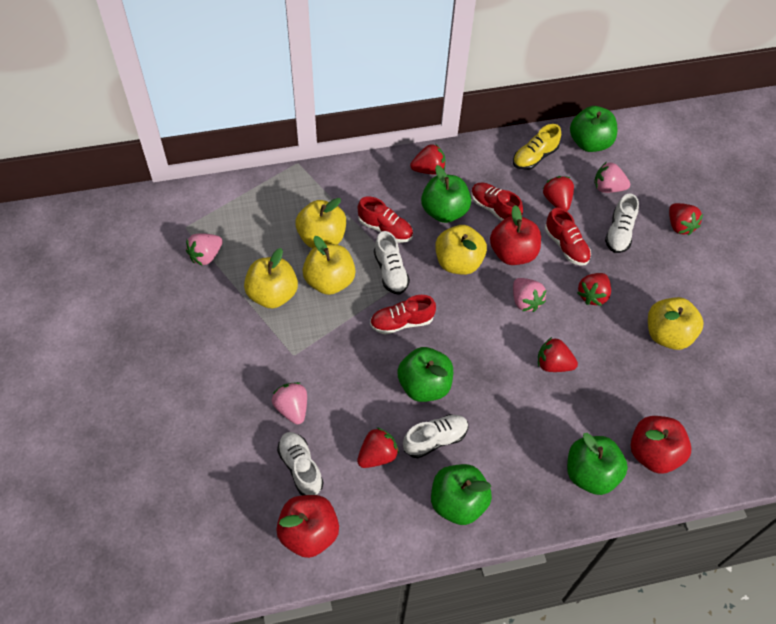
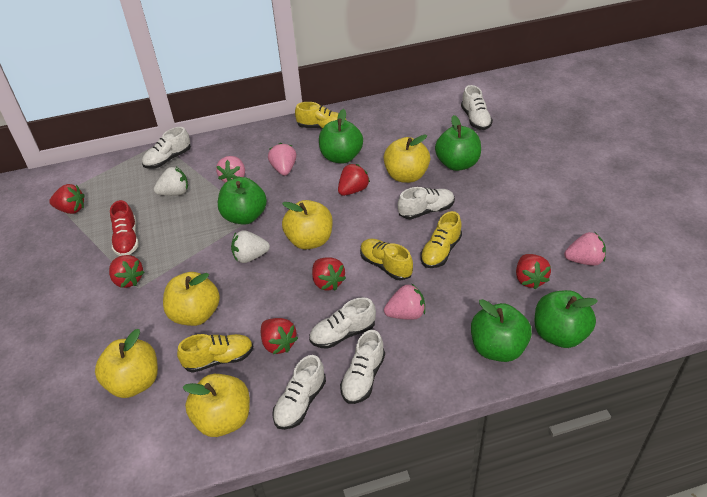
red apple: [276,495,339,558] [490,205,541,265] [631,416,691,474] = 3 -> none = 0
red shoe: [358,196,413,243] [370,295,436,335] [471,182,523,221] [545,208,591,266] = 4 -> [110,200,139,256] = 1
white shoe: [277,432,324,495] [374,231,410,295] [403,414,468,458] [605,194,639,253] = 4 -> [142,127,191,169] [272,355,326,430] [309,297,376,349] [340,330,385,404] [398,187,455,219] [461,85,493,130] = 6
white strawberry: none = 0 -> [154,167,188,196] [231,230,270,263] = 2
yellow shoe: [513,124,561,170] = 1 -> [177,334,253,373] [295,102,346,129] [360,239,413,280] [420,211,462,268] = 4

